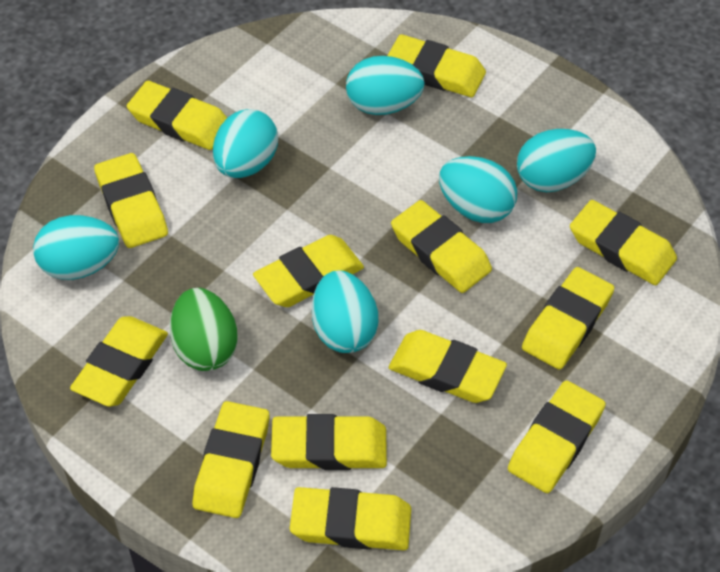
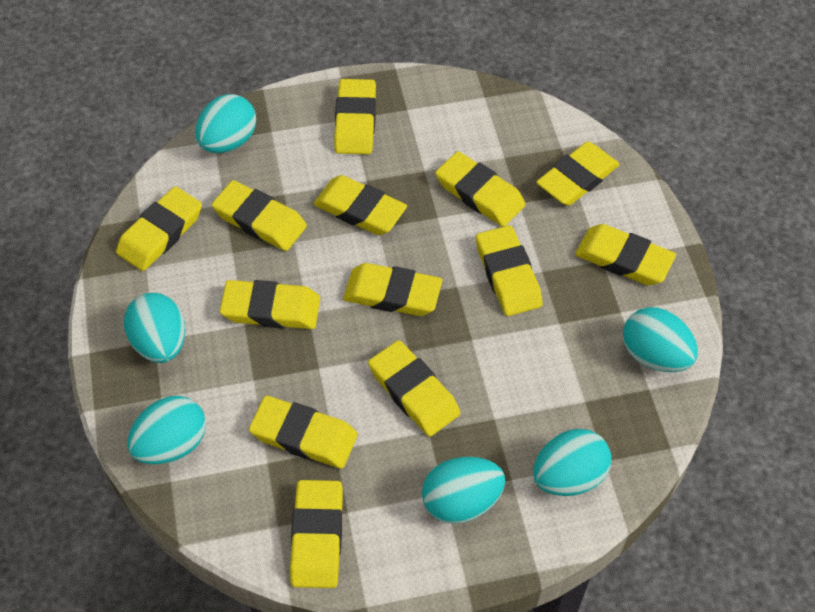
green egg: [170,288,238,371] = 1 -> none = 0

